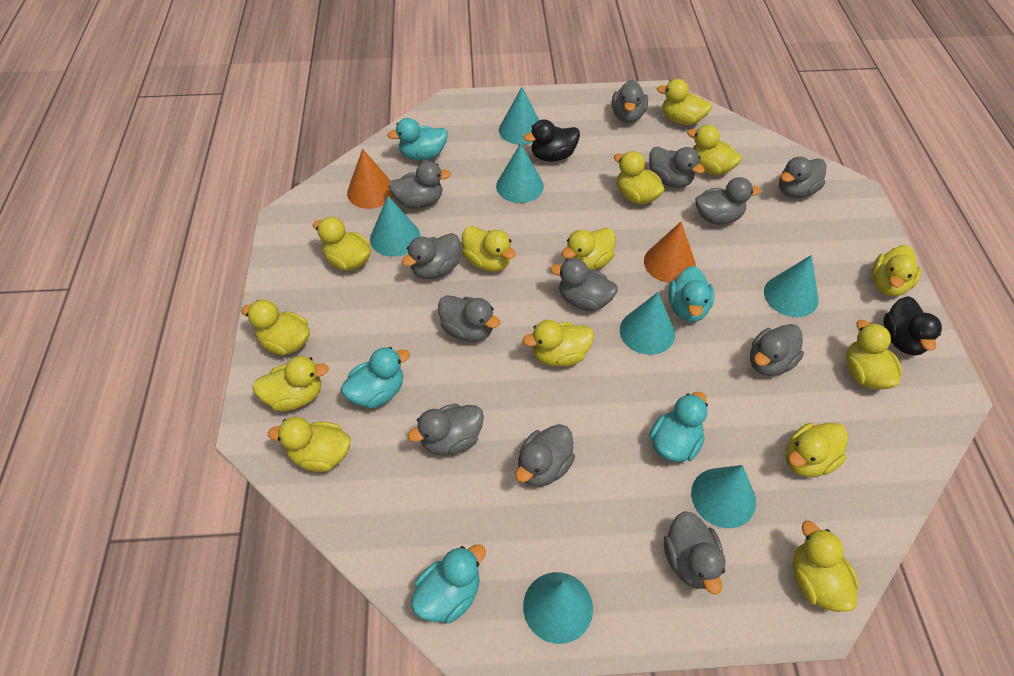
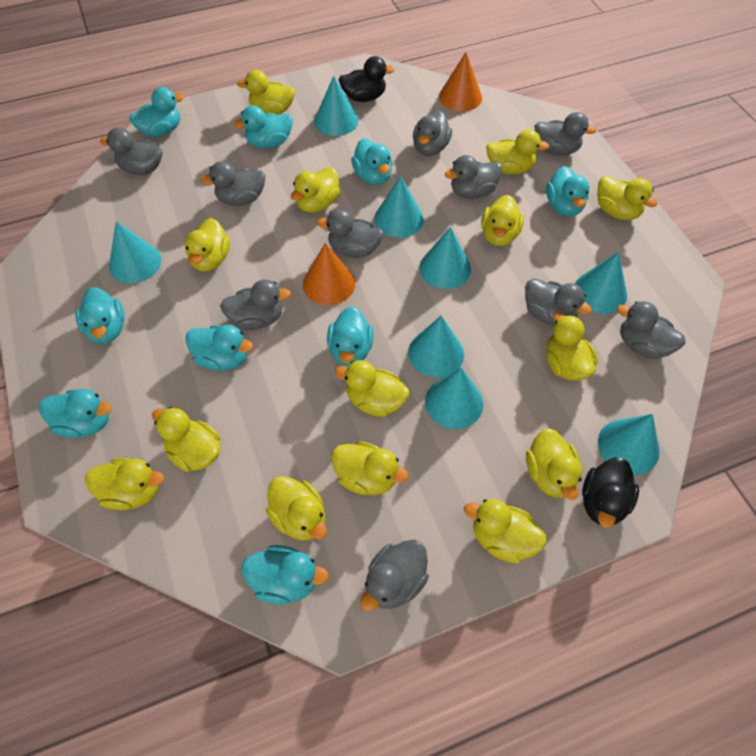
grey duck: [388,161,451,208] [402,233,460,279] [408,403,484,456] [438,295,501,342] [515,424,575,487] [550,258,618,311] [612,80,648,123] [649,146,705,188] [664,511,726,595] [695,177,761,224] [750,324,804,376] [779,157,826,198] = 12 -> [100,127,163,175] [201,161,265,206] [220,279,291,330] [317,209,384,258] [361,539,429,611] [413,111,452,156] [445,155,502,199] [525,278,592,326] [535,112,597,156] [617,301,686,359] = 10
turquoise cone: [370,196,420,257] [496,143,544,203] [499,87,539,145] [523,572,593,644] [620,292,675,355] [691,465,756,528] [764,255,819,317] = 7 -> [109,221,161,283] [314,76,359,136] [374,176,424,238] [408,315,464,377] [419,227,471,289] [425,368,484,429] [575,252,627,314] [598,414,660,475] = 8
turquoise duck: [341,347,410,409] [387,118,448,161] [411,544,486,623] [649,391,708,463] [668,266,714,322] = 5 -> [39,389,112,438] [75,287,125,344] [129,87,184,137] [185,325,253,370] [233,105,293,148] [242,545,329,604] [327,306,374,367] [351,138,393,185] [546,166,589,216] = 9

